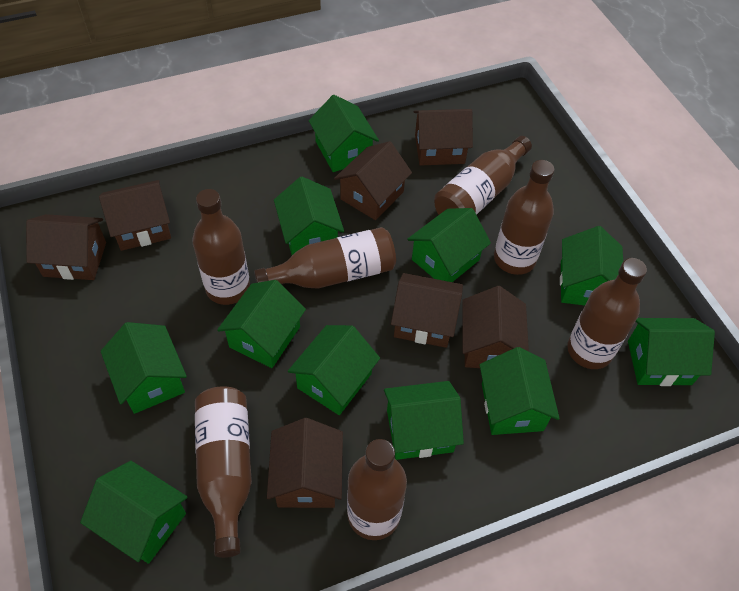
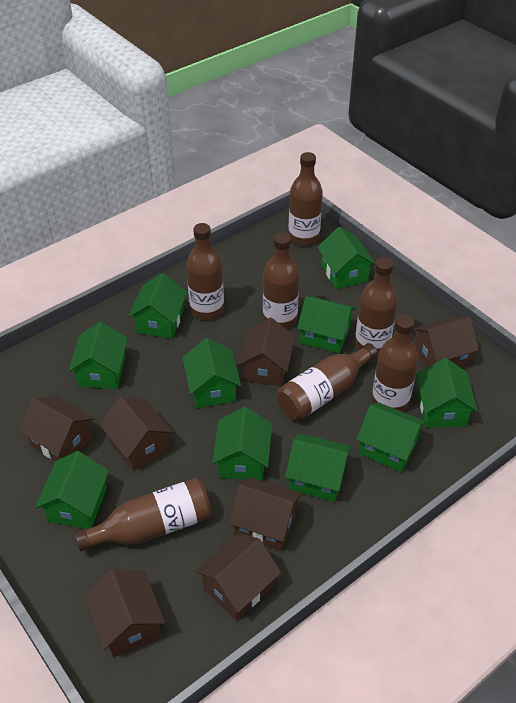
green house: [80,461,187,564] [101,322,187,414] [217,280,306,368] [274,177,344,255] [288,325,380,415] [309,95,379,172] [384,381,464,460] [407,208,491,282] [480,347,560,435] [560,226,623,305] [628,318,715,386] = 11 -> [35,451,109,529] [68,322,128,389] [128,273,187,339] [182,338,241,408] [212,407,272,481] [285,433,352,502] [297,296,356,354] [317,227,375,289] [356,402,426,472] [416,358,478,428] = 10

